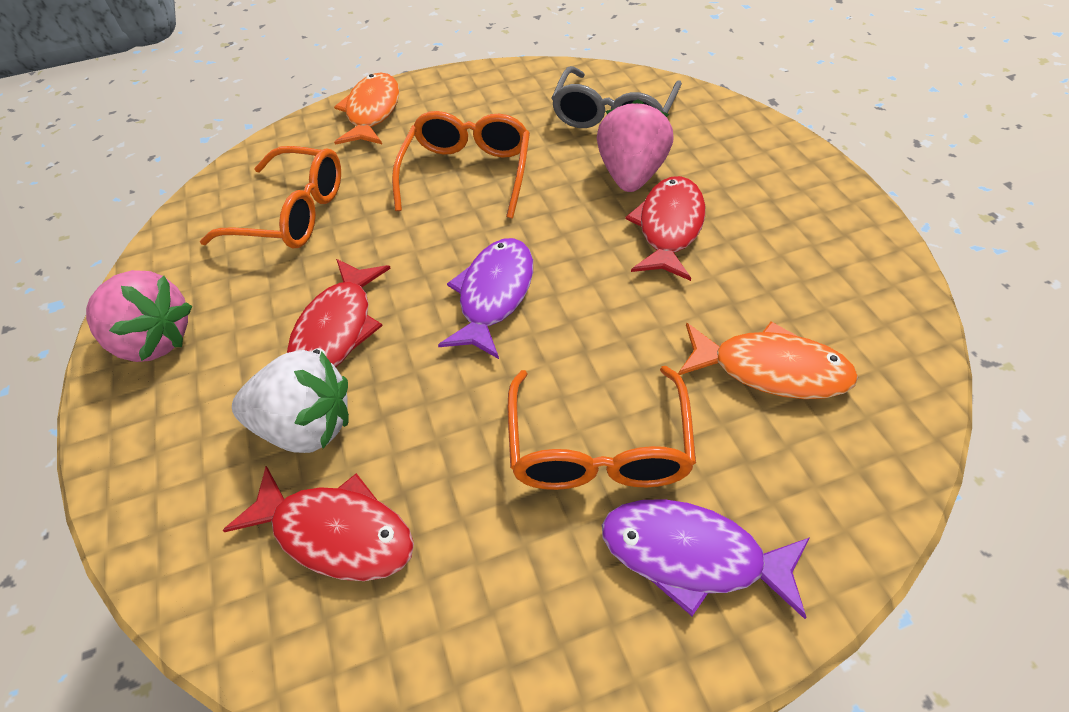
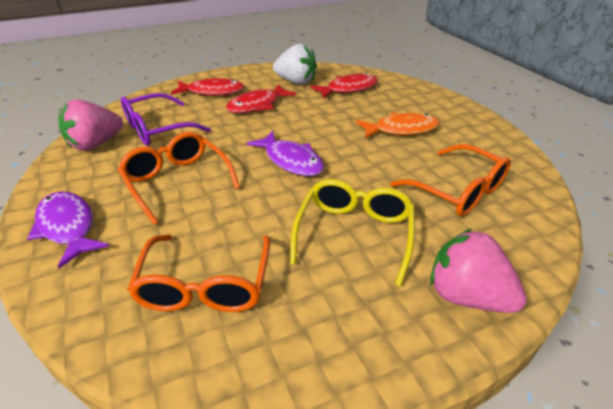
grey glasses: [551,66,682,128] = 1 -> none = 0
orange fish: [334,73,399,145] [678,321,858,399] = 2 -> [356,112,440,138] = 1
purple glasses: none = 0 -> [121,93,211,146] = 1
yellow glasses: none = 0 -> [290,179,415,287] = 1

